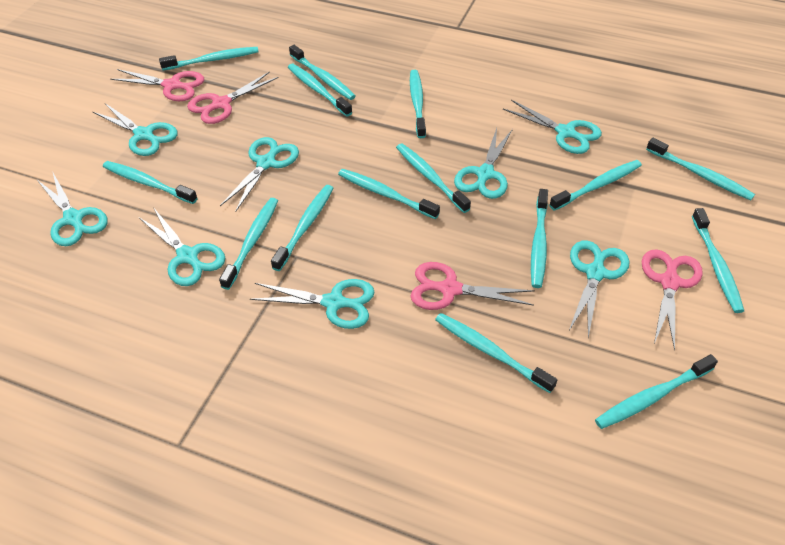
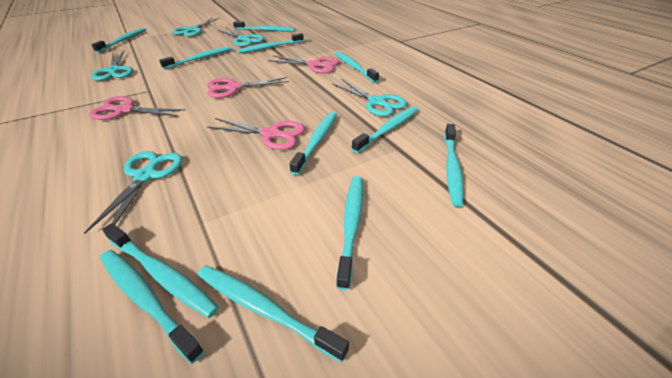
turquoise scissors: [37,171,108,246] [93,104,178,156] [139,207,225,286] [220,137,299,212] [250,279,374,329] [454,128,513,199] [503,100,602,154] [569,240,630,338] = 8 -> [84,151,182,237] [91,51,133,81] [172,18,219,37] [218,27,264,47] [332,79,407,116] = 5
turquoise toothbrush: [103,161,197,204] [159,47,259,70] [219,198,278,290] [271,185,333,271] [288,64,353,117] [289,45,355,100] [338,169,440,219] [396,143,471,213] [410,70,426,138] [435,313,557,393] [531,189,548,288] [549,160,642,211] [595,354,718,429] [646,138,755,200] [692,208,744,313] = 15 -> [91,28,146,53] [100,250,204,364] [102,223,219,318] [159,46,232,69] [198,265,349,362] [233,21,295,32] [238,33,304,53] [290,112,337,175] [335,52,379,83] [336,176,363,290] [352,106,418,153] [444,124,464,207] = 12

